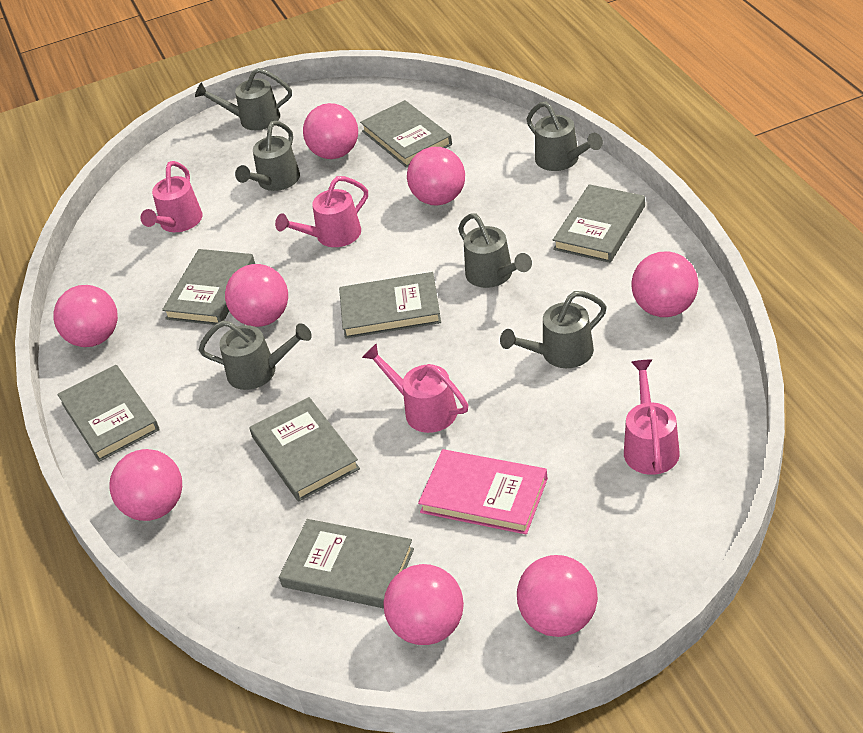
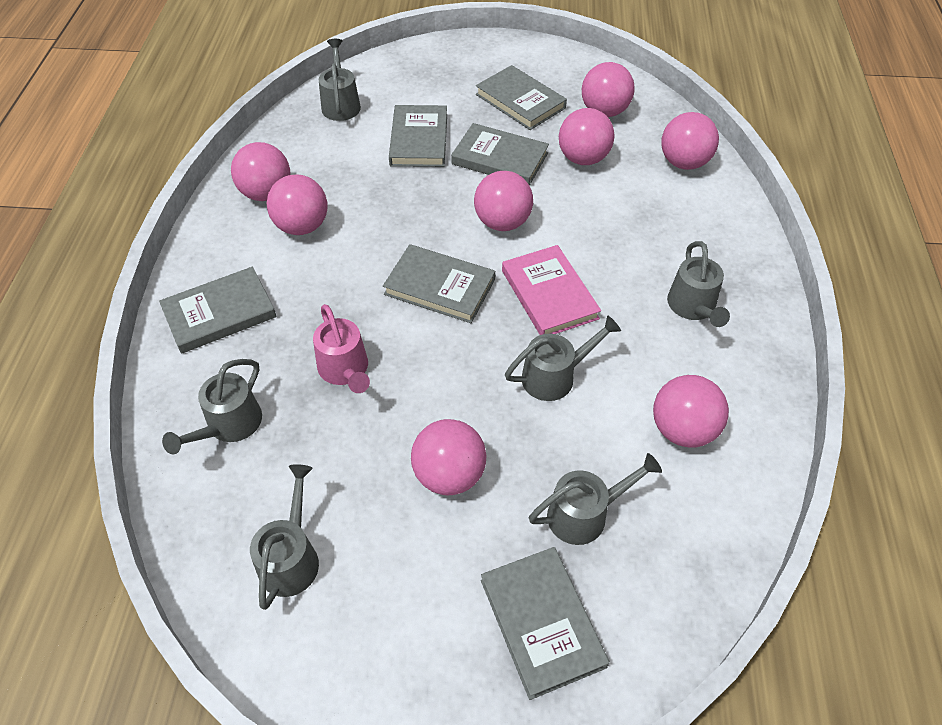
grey book: [58,365,159,462] [162,249,255,325] [249,397,360,501] [279,519,414,609] [339,272,441,339] [360,100,452,168] [553,184,645,263] = 7 -> [159,267,277,354] [383,244,495,323] [389,105,447,167] [451,123,549,186] [476,65,567,130] [481,547,610,700] = 6
pink watering can: [140,161,202,232] [275,176,368,247] [362,343,468,433] [624,359,680,475] = 4 -> [313,304,370,393] = 1

